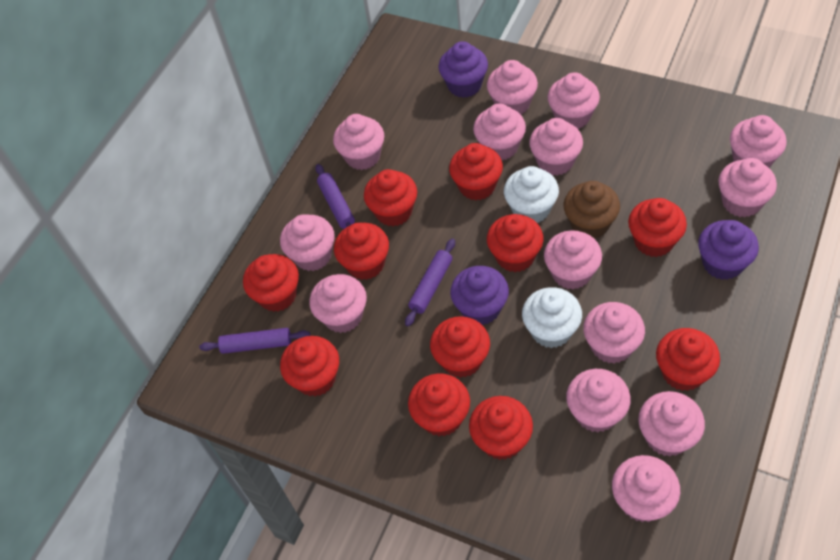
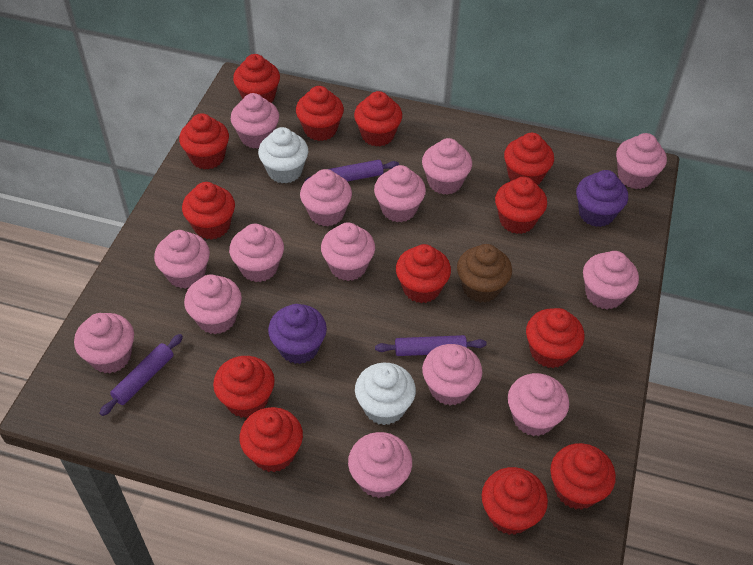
purple cupcake: [438,41,488,98] [450,266,509,325] [698,220,759,280] = 3 -> [268,304,327,364] [576,170,628,227] = 2
red cupcake: [243,254,299,312] [280,336,339,396] [334,223,389,280] [364,169,417,226] [408,374,470,436] [430,316,490,378] [449,143,503,200] [469,396,533,460] [487,214,544,272] [628,198,687,257] [656,328,720,391] = 11 -> [179,113,229,170] [182,182,235,240] [213,356,275,418] [233,54,280,103] [239,407,303,472] [296,86,344,141] [354,91,402,147] [396,244,451,303] [482,467,548,535] [495,177,547,234] [504,133,554,185] [526,308,584,368] [550,443,616,510] = 13

